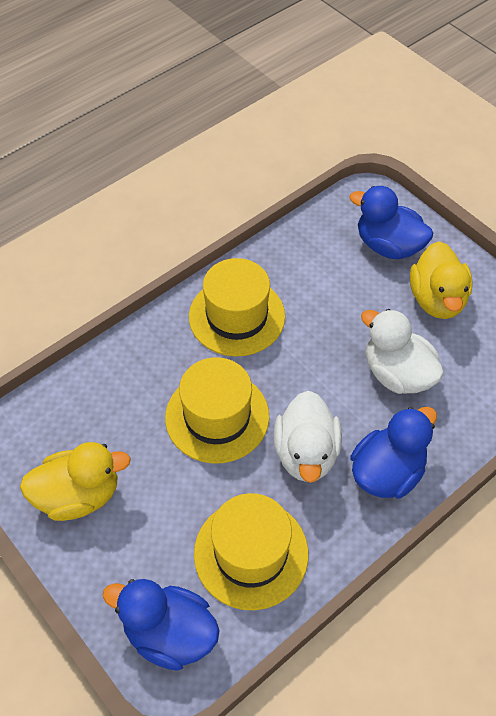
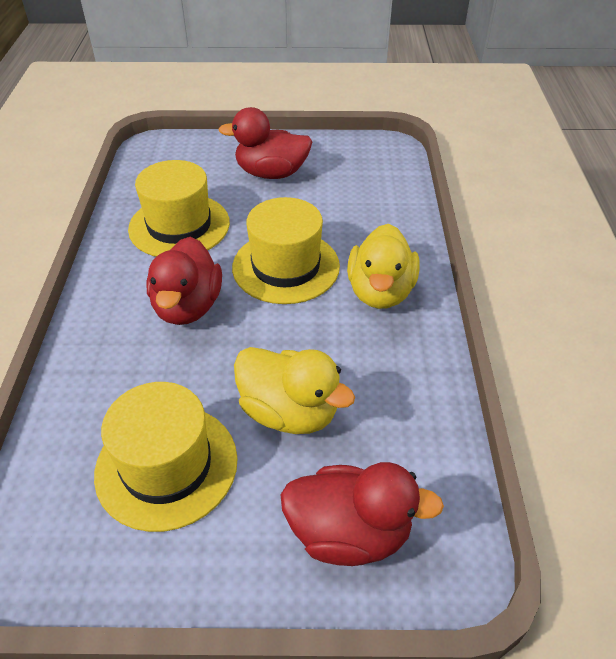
blue duck: [103,579,220,670] [349,186,433,259] [350,407,437,499] = 3 -> none = 0
red duck: none = 0 -> [146,237,222,325] [218,107,312,179] [280,462,444,566] = 3
white duck: [274,391,342,483] [361,309,444,394] = 2 -> none = 0

